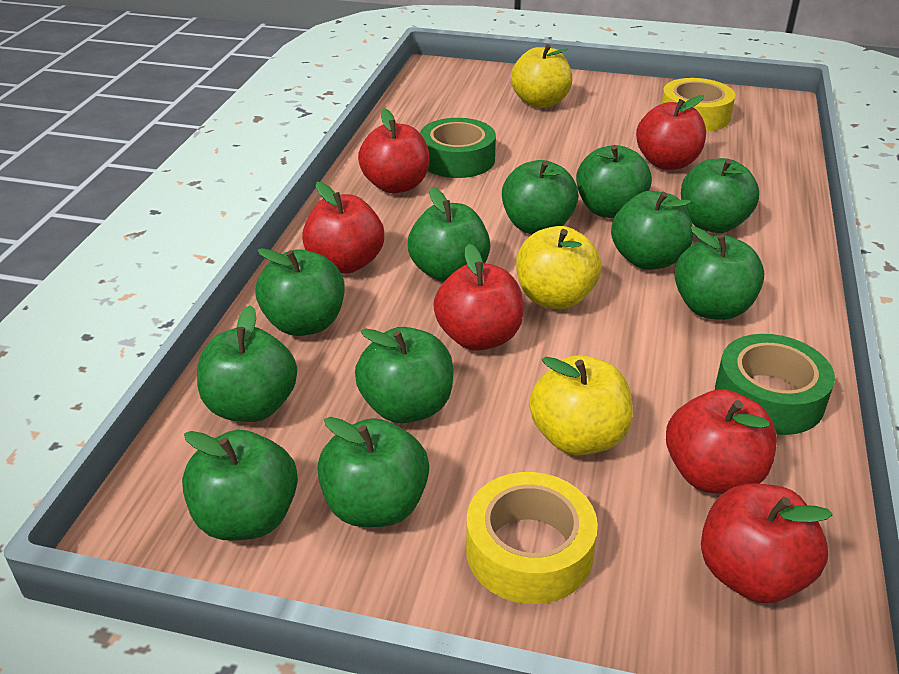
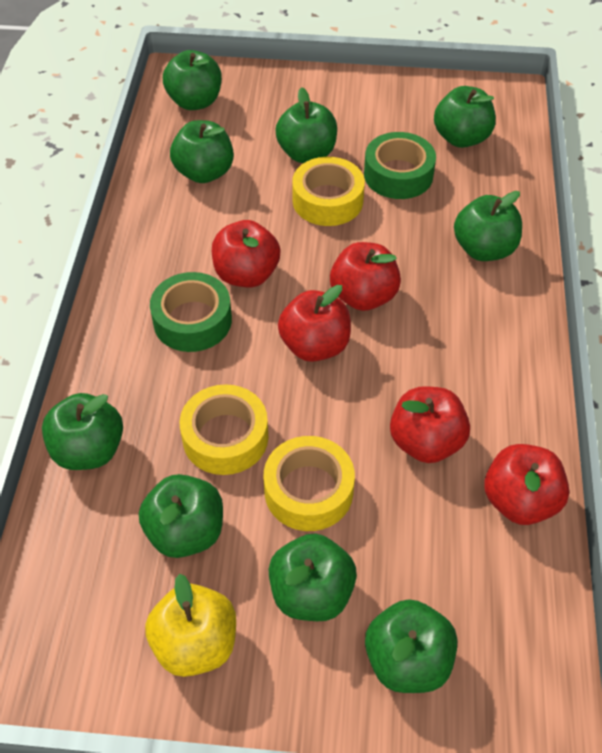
green apple: [182,430,298,541] [197,305,297,422] [255,248,344,336] [317,417,429,527] [355,327,453,423] [408,187,490,282] [502,160,579,234] [576,145,652,218] [611,191,693,270] [674,226,764,320] [681,158,759,233] = 11 -> [42,393,123,470] [139,474,223,558] [163,50,222,110] [170,120,234,183] [269,533,357,621] [275,87,337,163] [365,599,457,693] [434,86,496,148] [454,191,522,261] = 9
red apple: [302,182,384,274] [358,108,429,193] [433,244,524,351] [636,95,706,170] [666,389,777,494] [701,483,833,603] = 6 -> [212,220,281,287] [278,285,351,362] [330,242,401,311] [390,386,470,463] [484,444,569,525] = 5
yellow apple: [511,44,572,108] [516,226,601,309] [529,355,633,456] = 3 -> [145,574,236,677] = 1
yellow tape: [466,472,598,604] [661,78,735,132] = 2 -> [180,384,268,475] [264,436,355,531] [292,157,365,226] = 3

